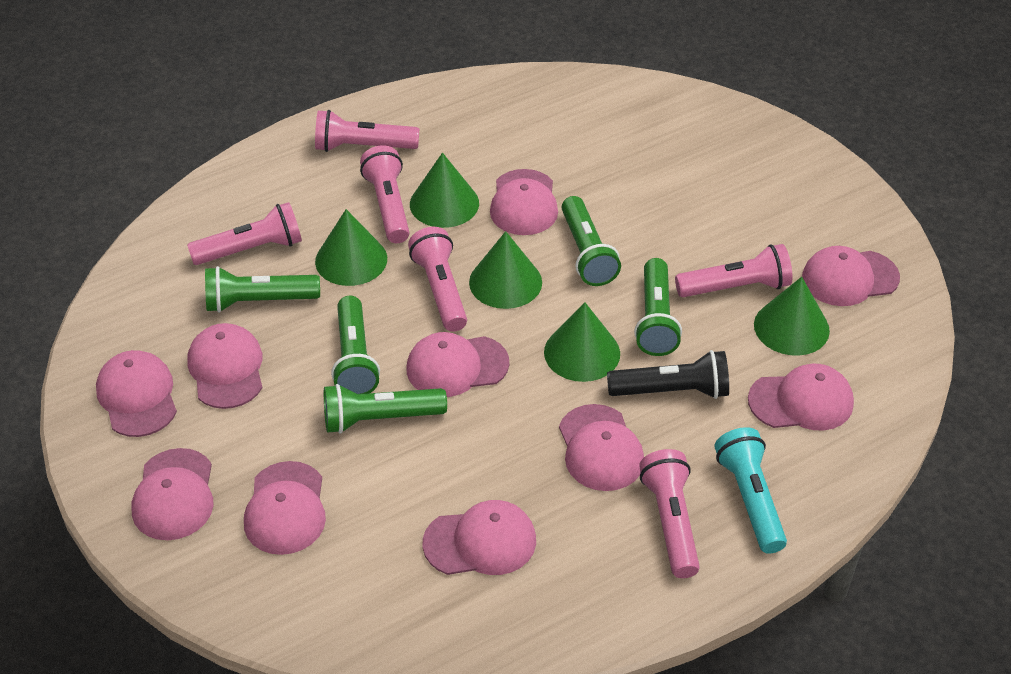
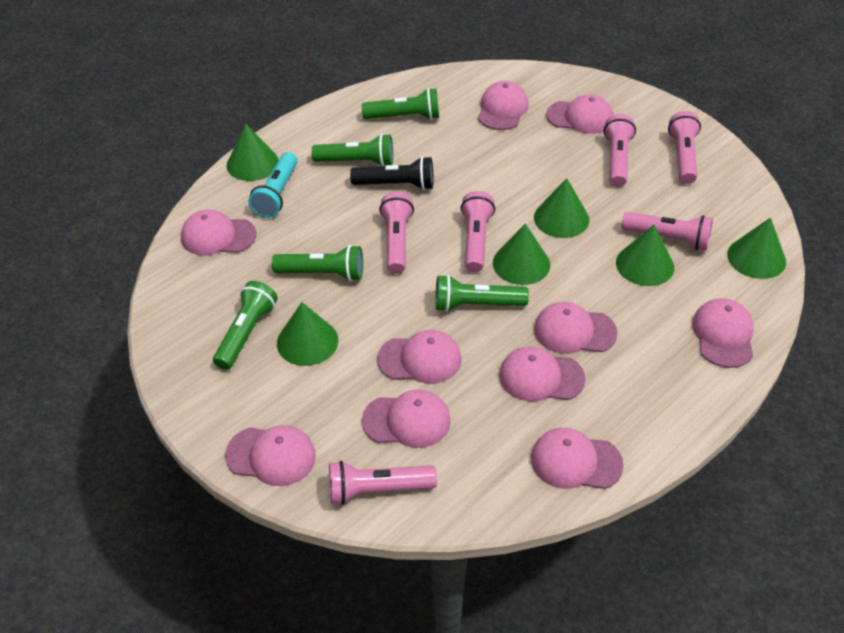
green cone: [315,209,387,286] [410,153,479,228] [469,231,542,309] [544,302,620,382] [754,277,830,356] = 5 -> [226,124,279,181] [277,302,338,366] [493,224,550,285] [534,178,589,238] [616,225,674,286] [727,218,786,279] = 6

